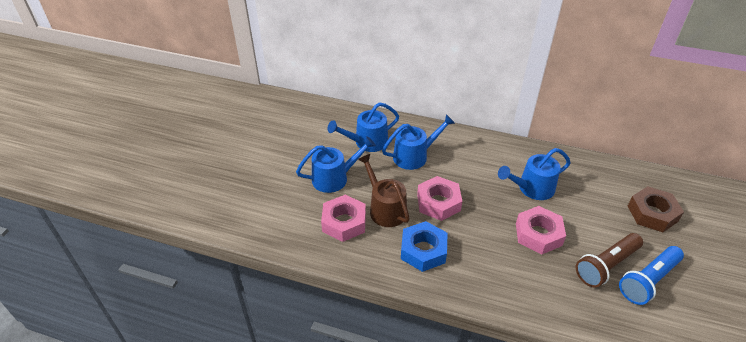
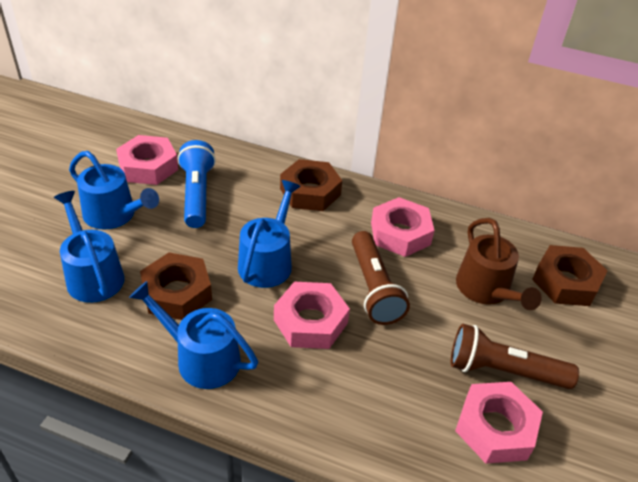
blue nut: [401,221,447,272] = 1 -> none = 0
brown flashlight: [576,233,643,288] = 1 -> [352,231,410,325] [451,324,579,389] = 2
brown nut: [628,186,684,232] = 1 -> [140,252,212,320] [280,159,342,211] [532,245,608,306] = 3
pink nut: [321,195,366,242] [417,176,462,221] [516,206,566,254] = 3 -> [116,135,178,185] [274,282,350,349] [371,197,435,257] [455,382,543,464] = 4

